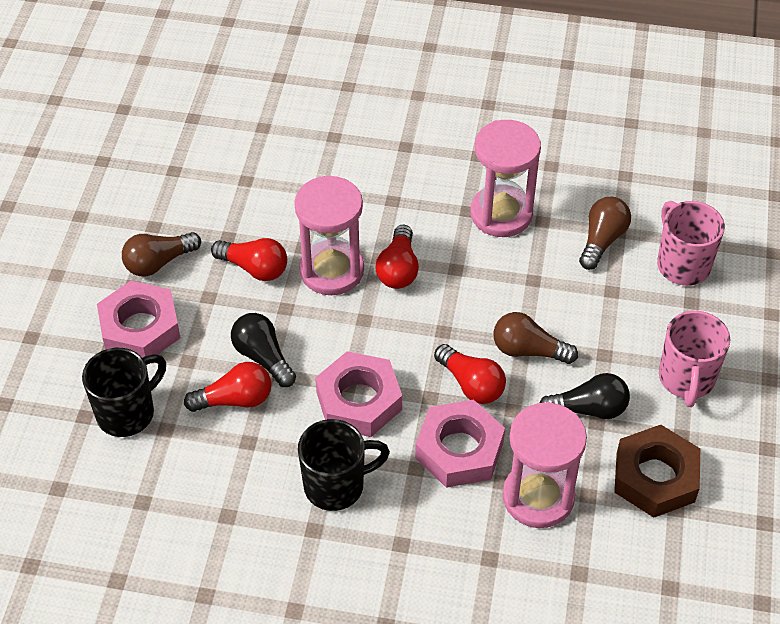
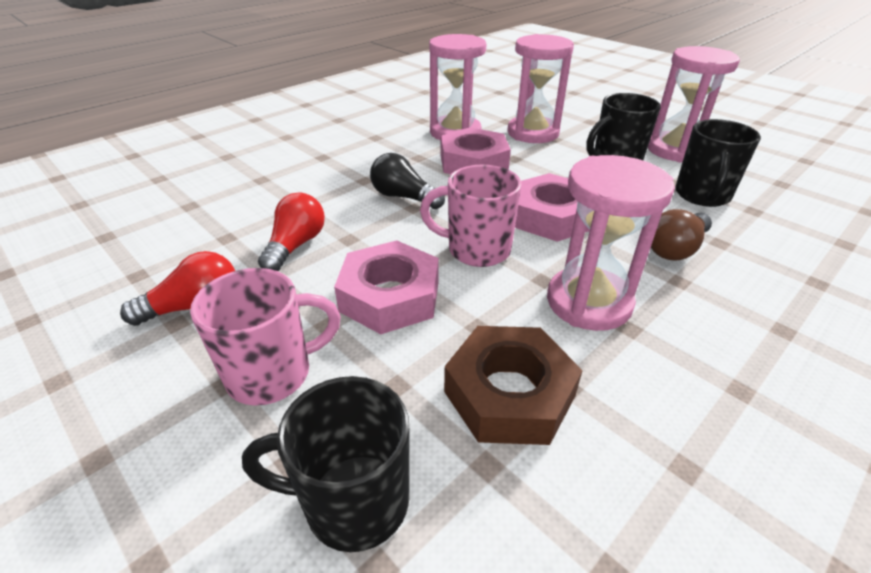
black light bulb: [231,313,296,387] [540,373,630,419] = 2 -> [370,153,445,209] = 1
black mug: [82,348,166,437] [298,419,390,511] = 2 -> [242,376,409,552] [586,93,661,160] [675,119,761,207] = 3
brown light bulb: [122,232,201,277] [493,312,578,364] [579,197,631,270] = 3 -> [651,209,712,261] = 1
pink hourglass: [294,175,364,295] [470,120,541,237] [503,402,587,528] = 3 -> [429,34,486,140] [507,34,574,143] [547,155,675,331] [648,46,740,162] = 4
red light bulb: [184,362,271,412] [211,238,287,281] [375,225,419,289] [434,344,506,404] = 4 -> [120,251,235,326] [258,192,325,271] = 2

